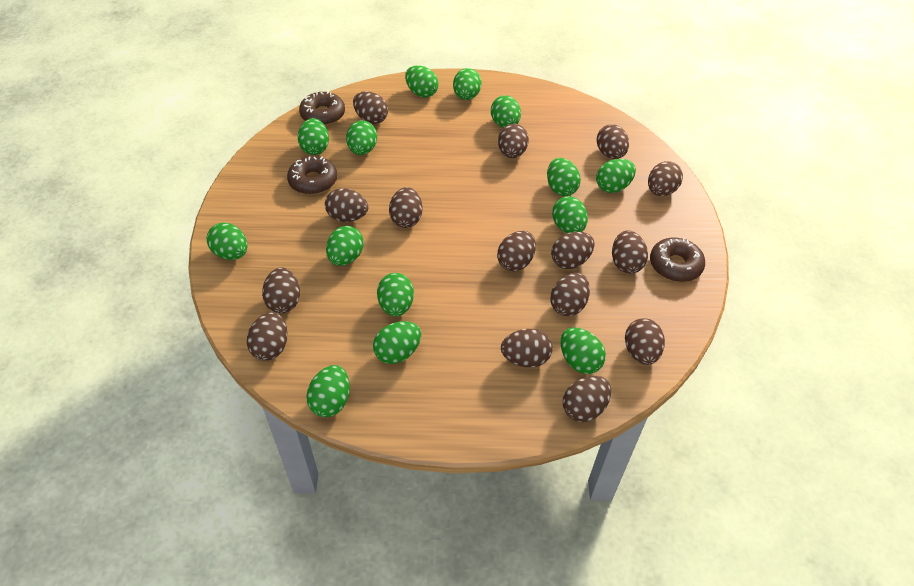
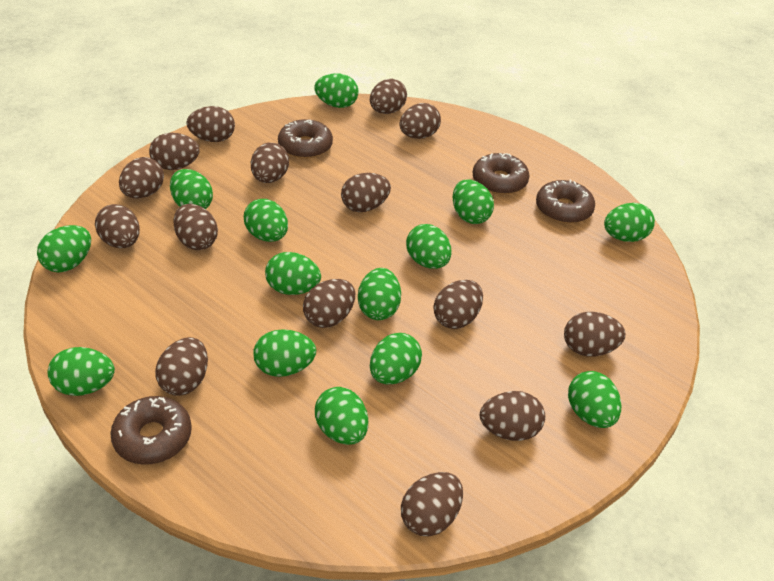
brown donut: [287,156,337,195] [299,91,345,126] [650,238,705,282] = 3 -> [110,396,192,465] [278,119,333,159] [473,153,529,195] [536,180,595,224] = 4

